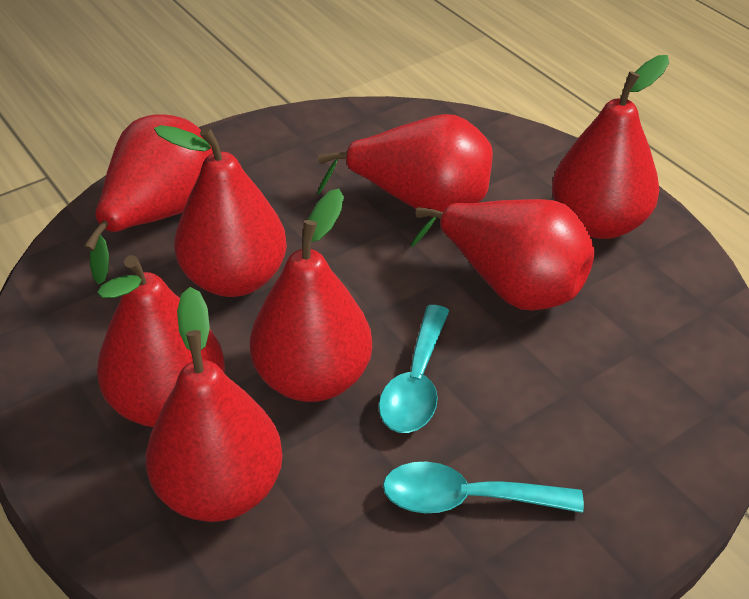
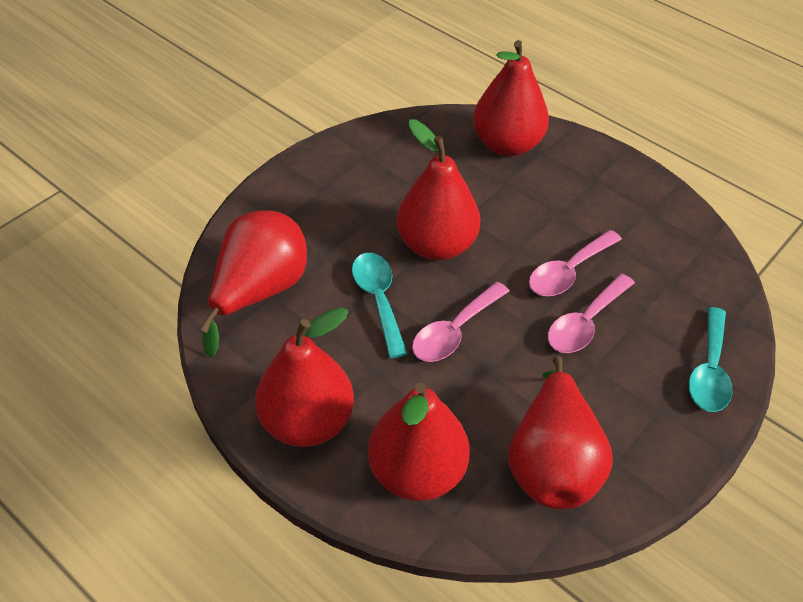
pink spoon: none = 0 -> [412,282,509,362] [529,230,622,296] [548,274,635,353] = 3
red pear: [84,114,213,285] [97,255,225,427] [146,287,283,522] [154,125,287,297] [250,189,372,402] [317,114,493,218] [410,199,595,311] [552,55,669,239] = 8 -> [199,210,307,358] [255,307,354,447] [368,382,470,501] [397,119,480,261] [473,40,549,156] [508,356,613,509] = 6

